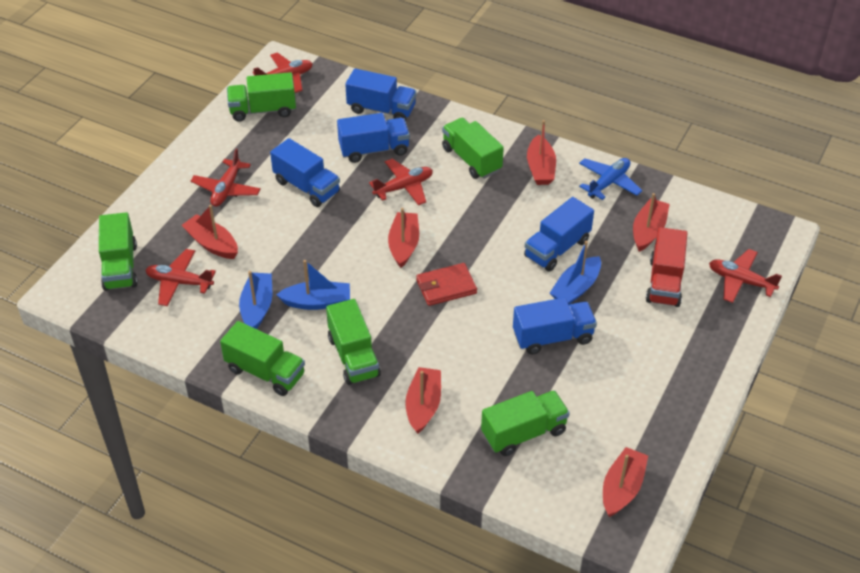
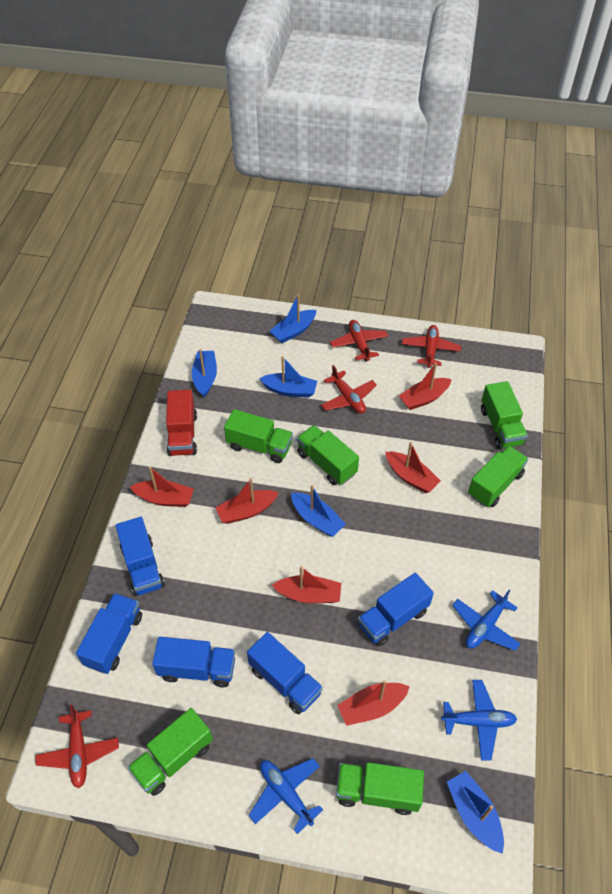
blue boat: [239,271,272,329] [276,260,350,310] [550,241,601,305] = 3 -> [192,349,217,397] [259,356,317,398] [269,294,316,343] [291,485,346,537] [447,771,504,854] = 5
blue plane: [579,158,642,200] = 1 -> [249,758,323,834] [441,680,517,761] [452,590,521,651] = 3
red plane: [145,249,216,306] [191,149,261,207] [253,52,313,93] [369,159,433,205] [709,249,782,303] = 5 -> [35,705,119,788] [321,365,377,414] [330,320,388,362] [402,325,461,368] = 4
red wallet: [416,263,477,306] = 1 -> none = 0

